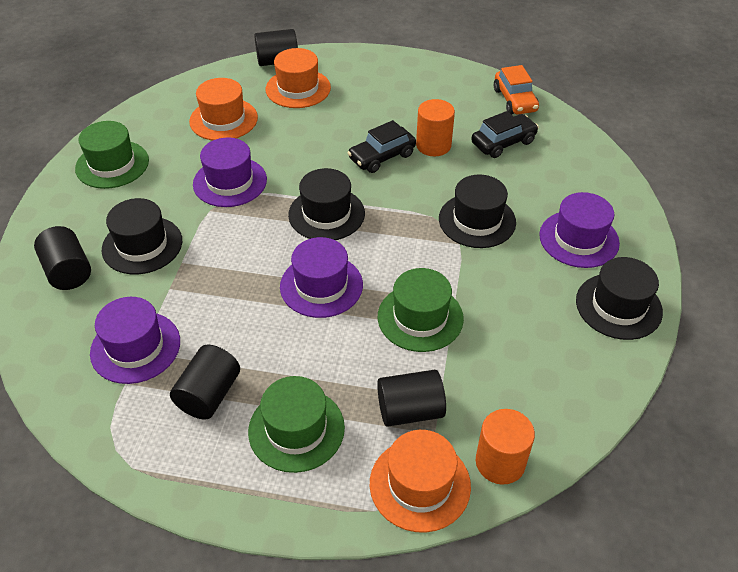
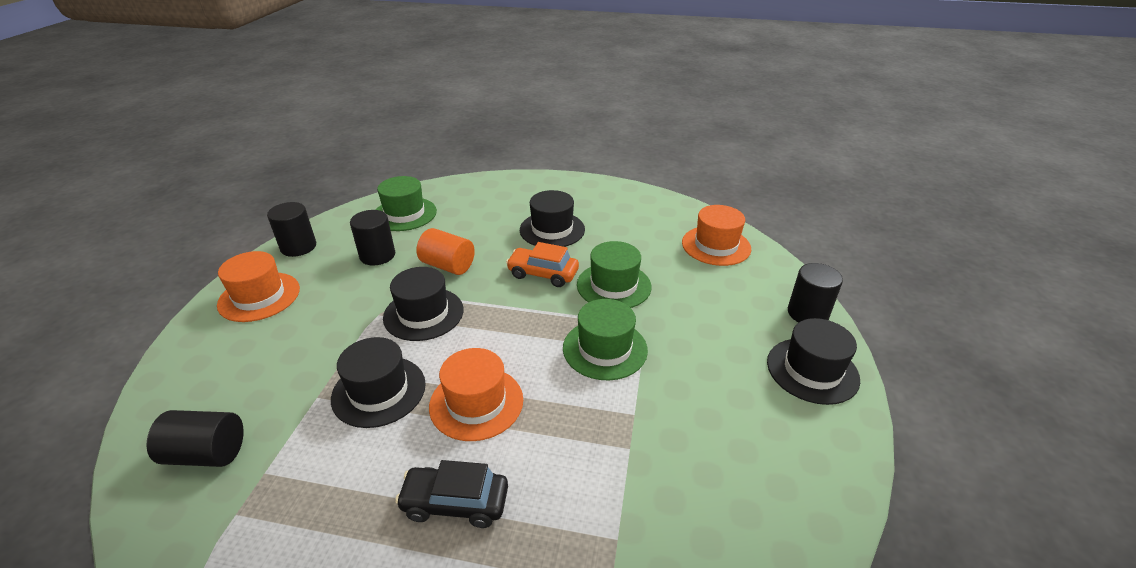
black car: [347,120,416,173] [471,111,539,158] = 2 -> [395,460,508,528] = 1
orange cylinder: [416,99,455,156] [476,409,535,485] = 2 -> [416,228,475,275] = 1
purple hat: [90,297,180,384] [193,137,267,207] [280,237,363,318] [539,192,620,268] = 4 -> none = 0

